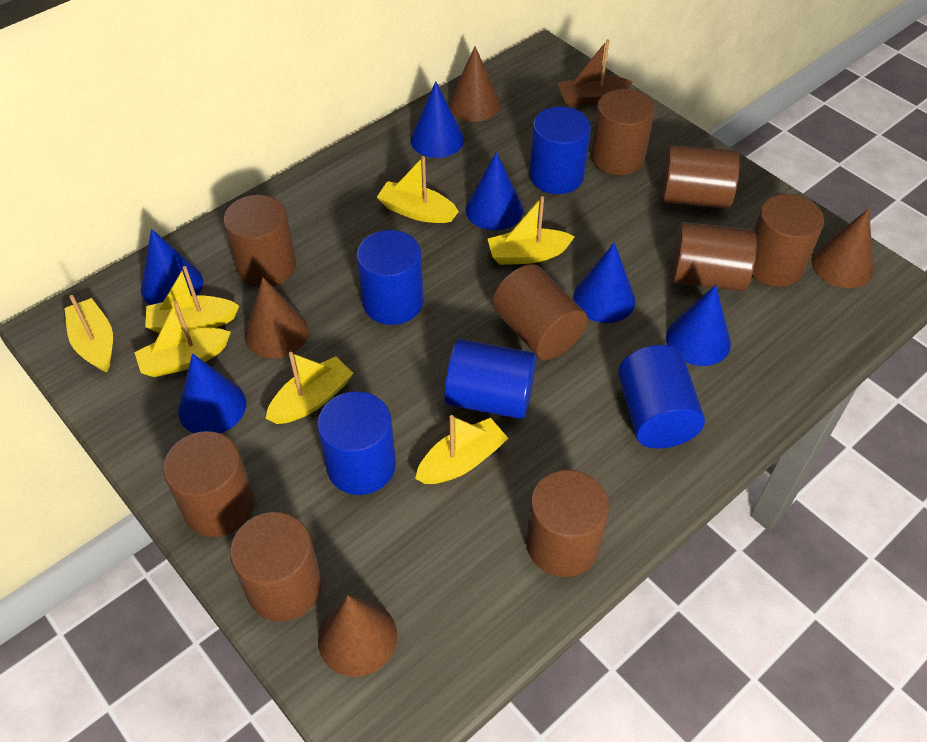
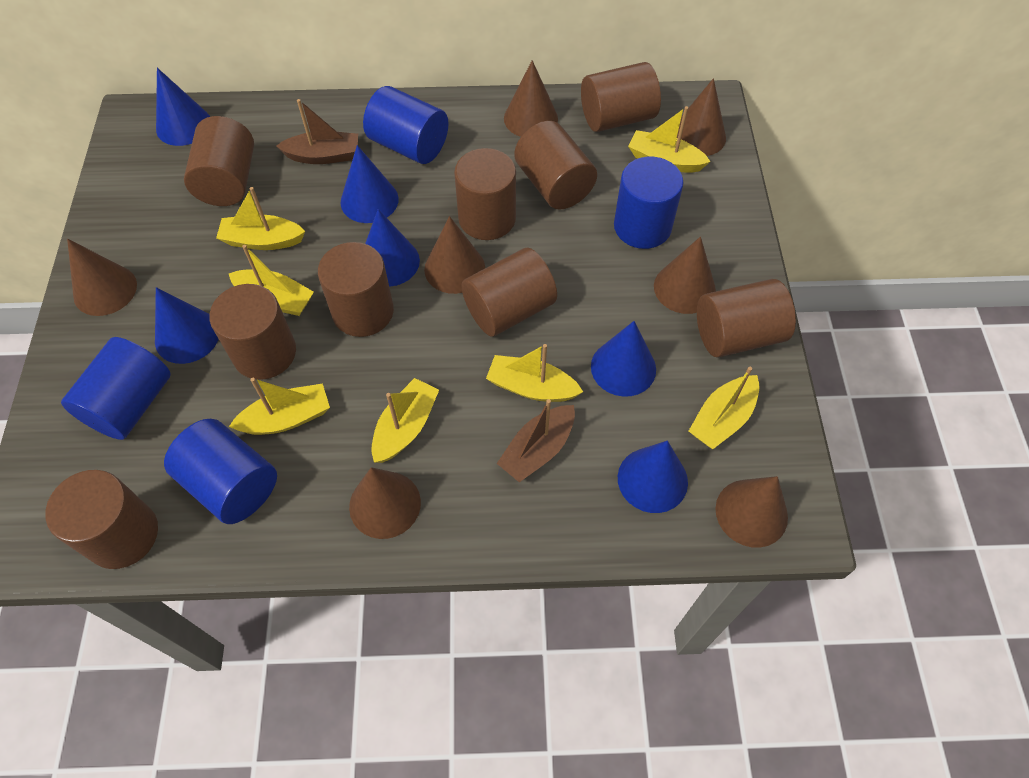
blue cylinder: [317,391,396,495] [356,230,424,325] [445,339,536,419] [529,107,591,194] [618,345,705,448] = 5 -> [61,337,171,440] [164,419,277,524] [363,86,449,164] [614,157,684,249] = 4
brown boat: [557,39,633,106] = 1 -> [276,99,358,164] [496,399,575,482] = 2
brown cone: [244,277,309,358] [318,595,397,677] [448,46,501,122] [812,208,874,288] = 4 -> [67,239,137,316] [349,467,421,539] [424,216,485,294] [504,60,558,137] [654,236,716,314] [677,78,726,156] [715,476,788,548] = 7

